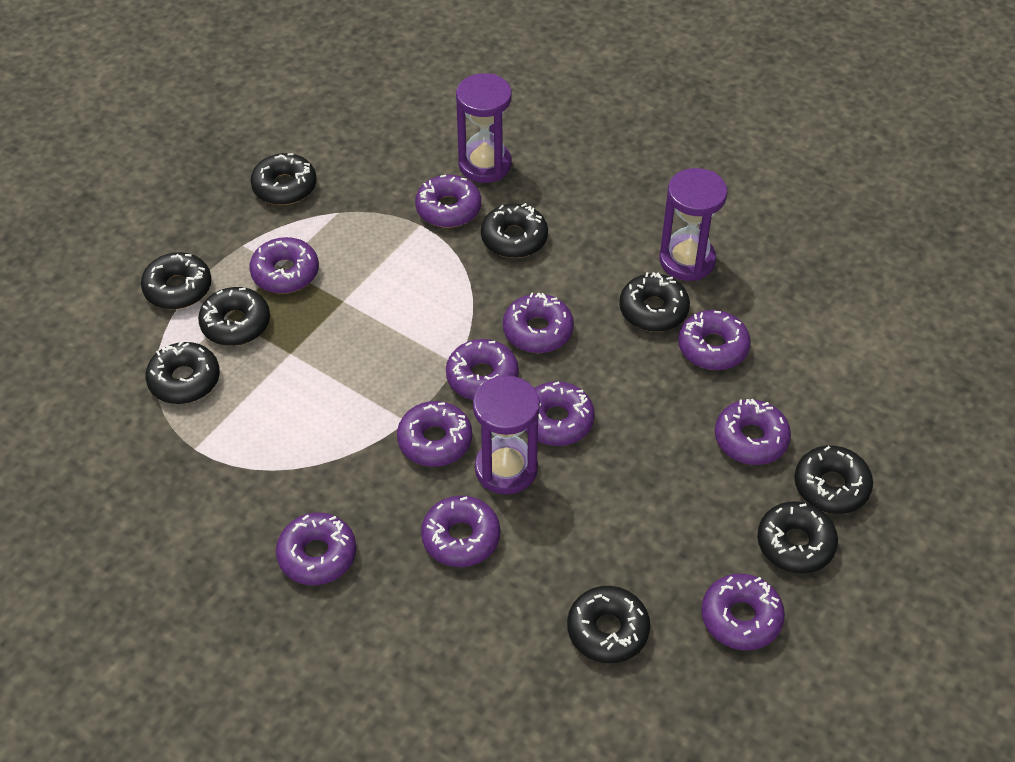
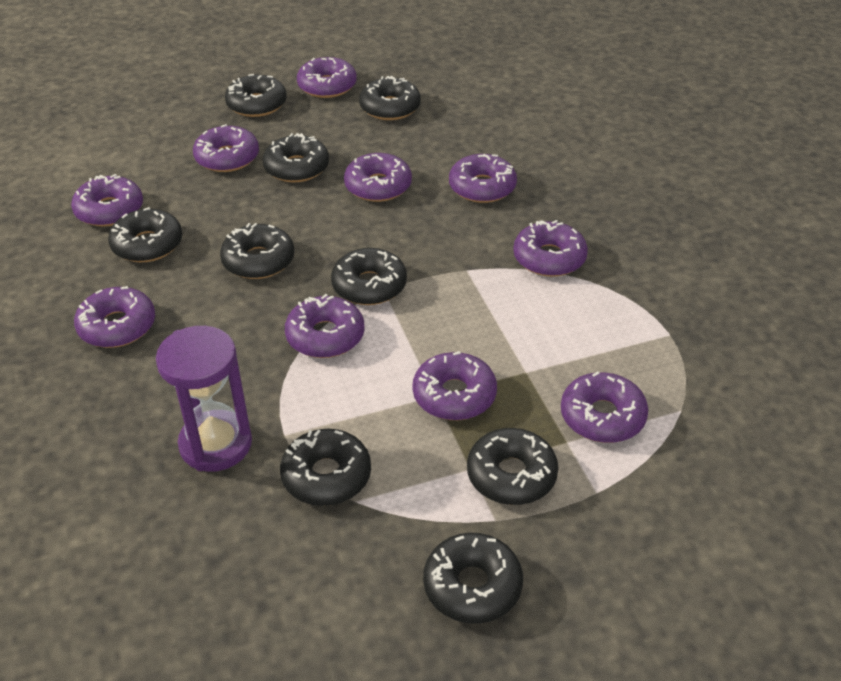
purple donut: [249,237,319,294] [276,513,356,585] [397,401,472,467] [415,175,481,228] [421,495,500,567] [446,339,519,400] [503,292,574,353] [525,381,595,446] [678,310,751,370] [701,574,785,650] [715,399,791,465] = 11 -> [71,174,143,227] [74,286,155,348] [193,124,259,172] [285,294,365,358] [297,57,357,98] [344,153,412,202] [412,351,497,420] [449,154,517,203] [513,220,588,277] [561,371,648,443] = 10
purple hourglass: [456,73,512,183] [473,375,540,495] [659,168,727,281] = 3 -> [156,326,252,472] = 1

